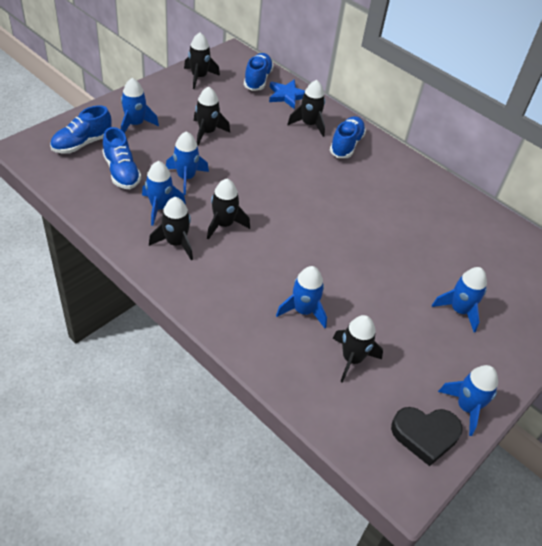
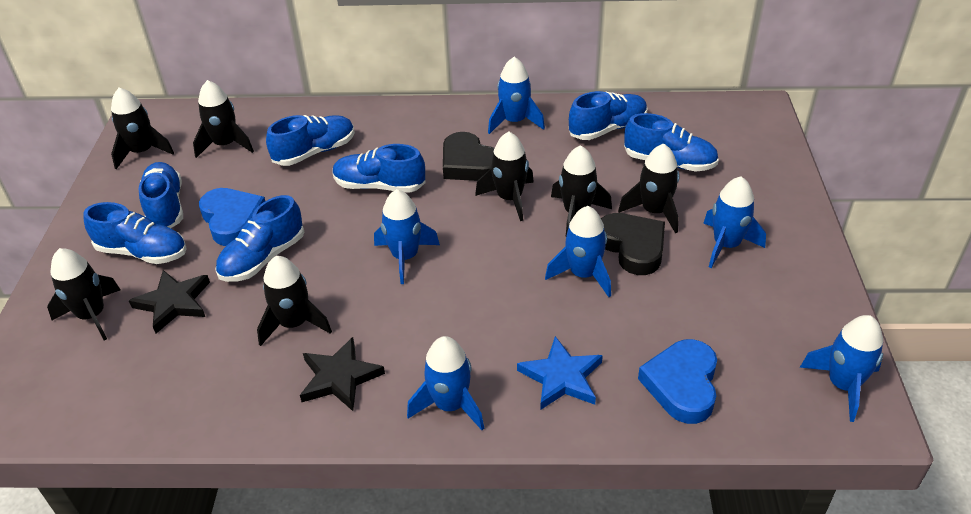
black heart: [391,407,463,466] = 1 -> [443,132,494,181] [601,213,665,275] = 2
black rocket: [149,197,193,260] [184,32,220,89] [194,86,230,146] [207,179,250,240] [287,80,325,137] [333,315,383,383] = 6 -> [47,248,121,340] [111,88,174,169] [193,80,254,158] [257,256,332,346] [475,132,534,221] [551,145,612,236] [618,143,680,233] = 7
black star: none = 0 -> [129,270,210,333] [300,337,385,411] = 2
blue heart: none = 0 -> [199,188,265,246] [638,339,717,424] = 2
blue shoe: [50,105,112,154] [102,127,141,189] [244,53,274,91] [330,116,366,158] = 4 -> [83,202,187,264] [139,162,183,228] [215,195,304,282] [266,115,355,166] [333,144,426,193] [569,91,648,140] [624,113,719,172] = 7

